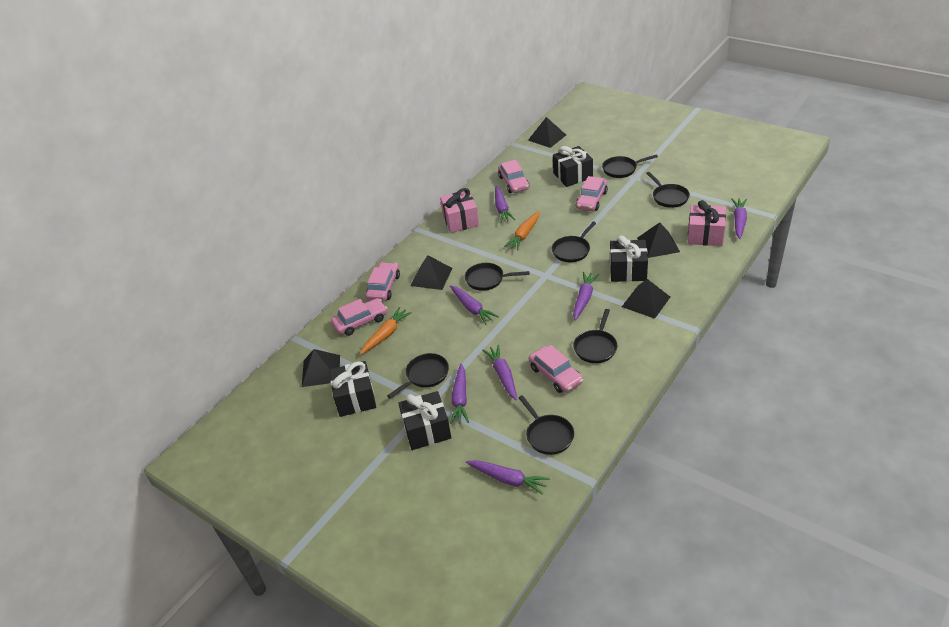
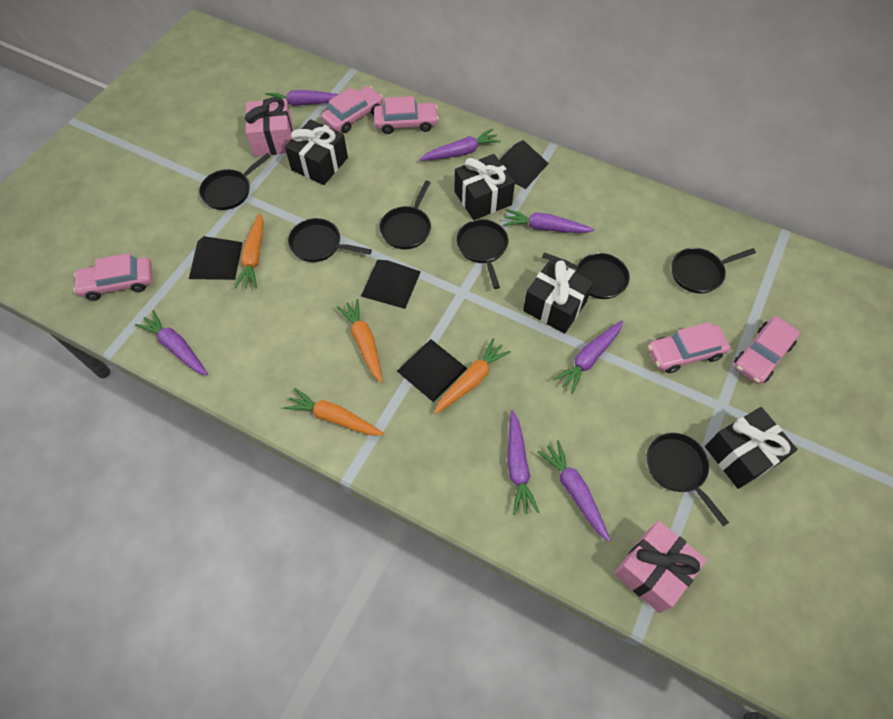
black pyramid: [302,349,340,387] [410,255,453,290] [528,117,566,148] [622,279,670,319] [637,222,680,258] = 5 -> [189,236,243,280] [361,260,421,309] [397,339,467,402] [499,140,549,189] = 4
orange carrot: [360,307,412,355] [504,211,540,250] = 2 -> [234,213,263,289] [284,388,384,435] [337,299,383,383] [434,338,511,414] = 4

